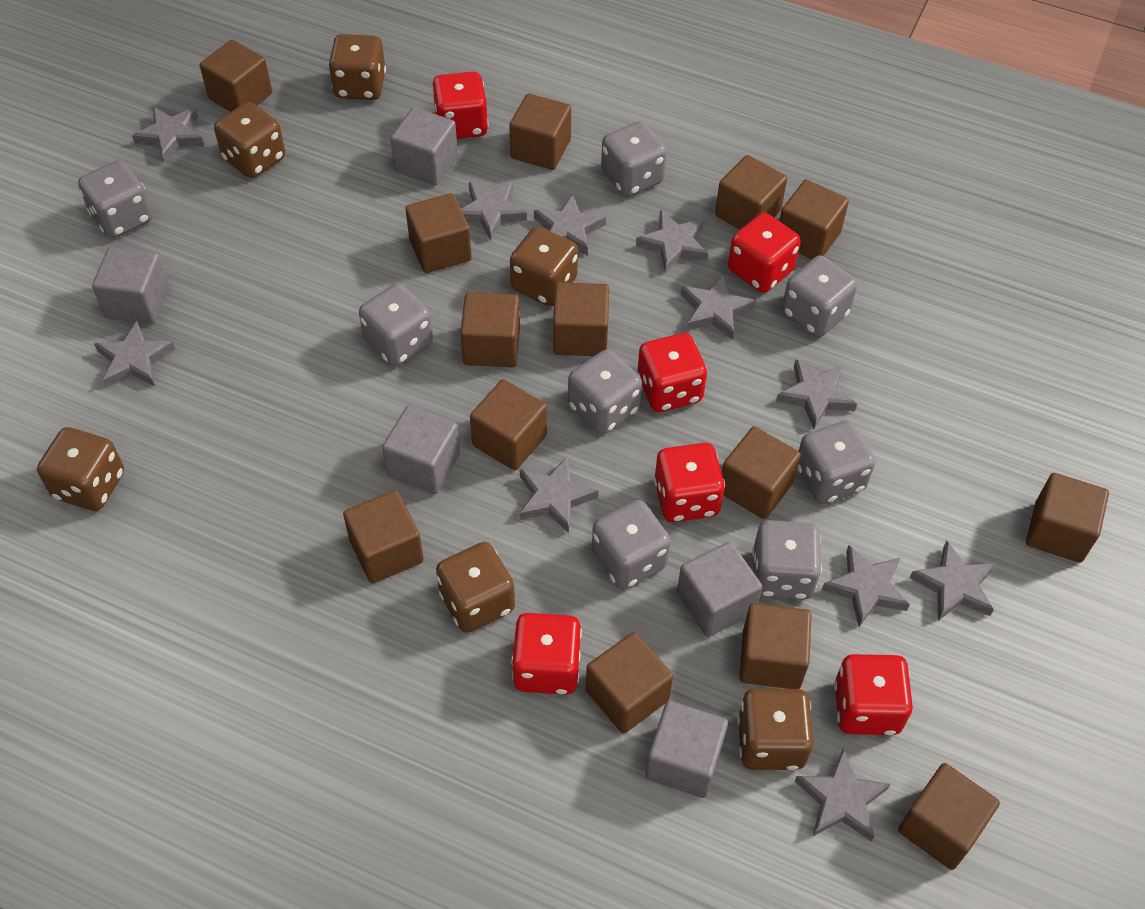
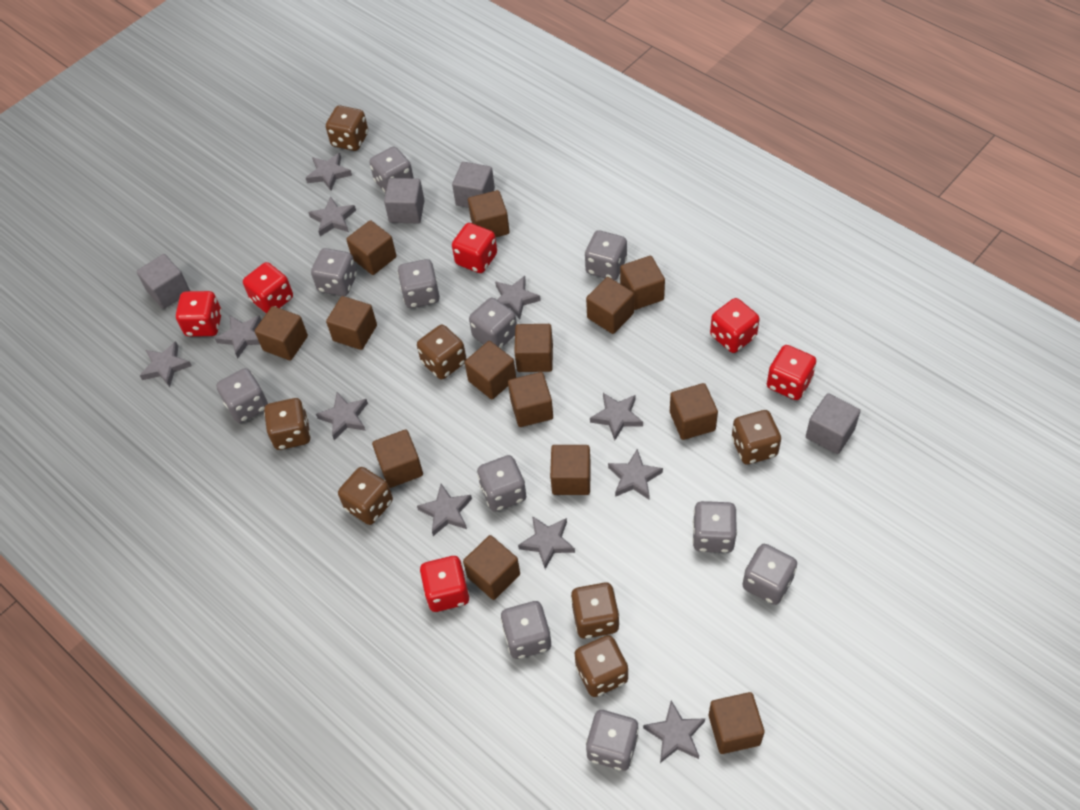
brown dice: [37,427,124,511] [214,102,285,178] [328,34,386,100] [436,542,515,633] [510,227,578,306] [737,689,814,770] = 6 -> [264,398,311,450] [326,105,368,151] [338,467,393,525] [417,325,466,379] [571,583,620,639] [575,635,628,697] [732,410,781,465] = 7
grey cube: [92,247,169,324] [382,405,460,494] [391,107,458,186] [645,701,728,798] [677,541,762,637] = 5 -> [136,254,190,309] [384,178,425,223] [452,162,495,208] [806,393,860,454] = 4
grey dice: [78,160,153,238] [359,283,433,366] [568,349,642,435] [592,500,671,589] [601,121,667,197] [752,520,822,600] [782,256,857,337] [797,420,875,504] = 8 -> [216,368,268,423] [311,248,357,296] [369,146,414,194] [397,259,440,308] [469,297,517,349] [477,455,526,512] [501,601,551,659] [585,230,627,280] [586,710,639,771] [692,501,737,553] [742,544,797,605] = 11

